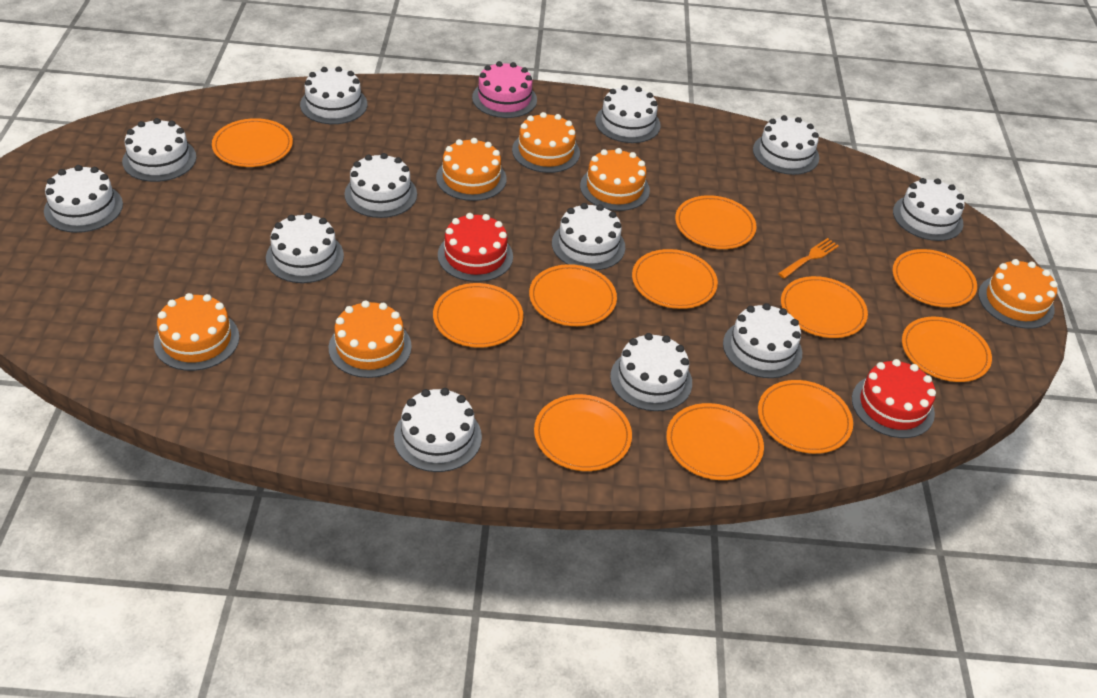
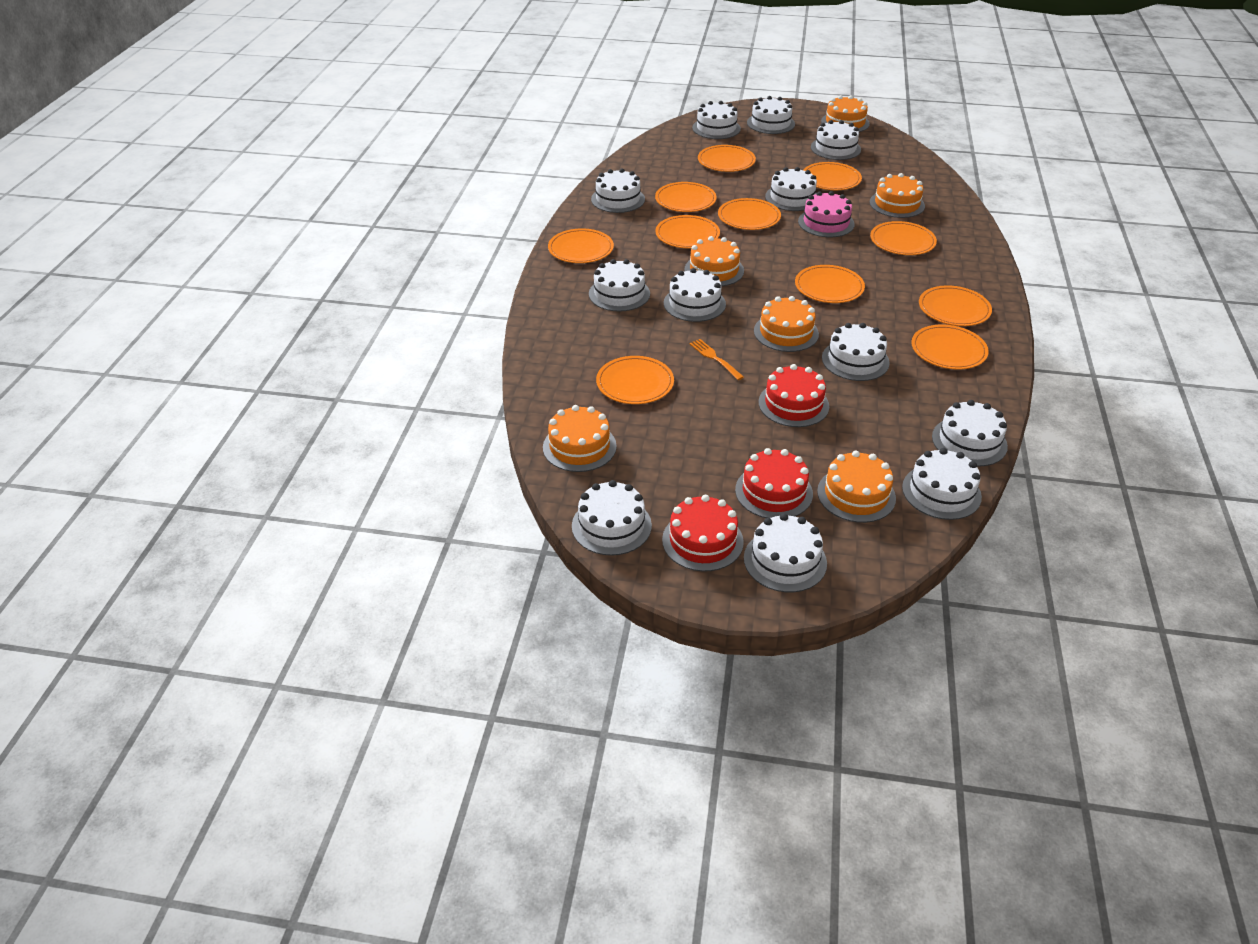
red cake: [438,213,513,282] [852,359,936,438] = 2 -> [662,495,744,572] [735,448,813,518] [758,364,829,427] = 3

